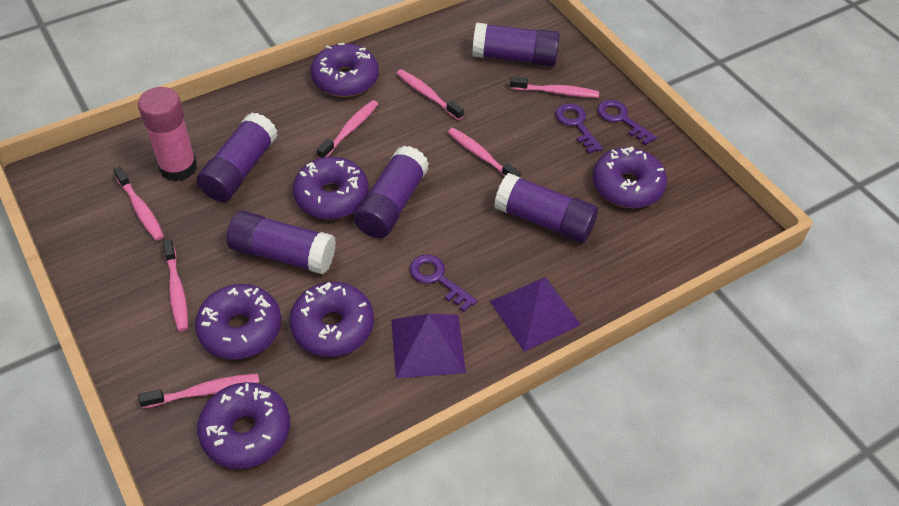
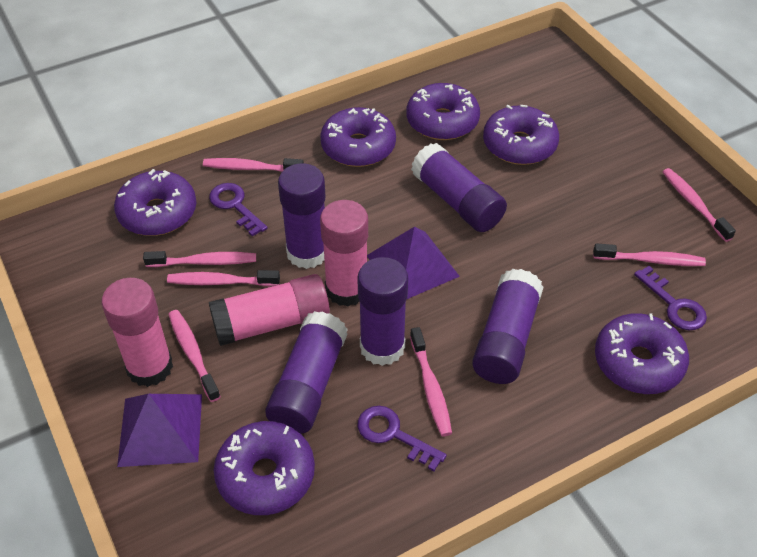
pink glue stick: [138,87,197,181] = 1 -> [102,278,173,387] [209,274,330,346] [320,200,368,307] = 3

